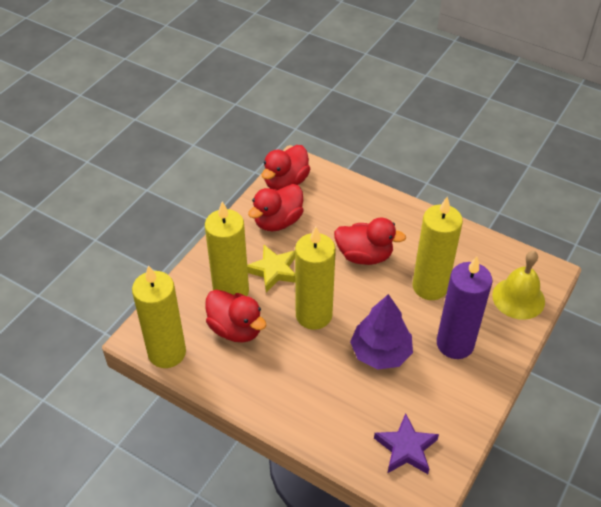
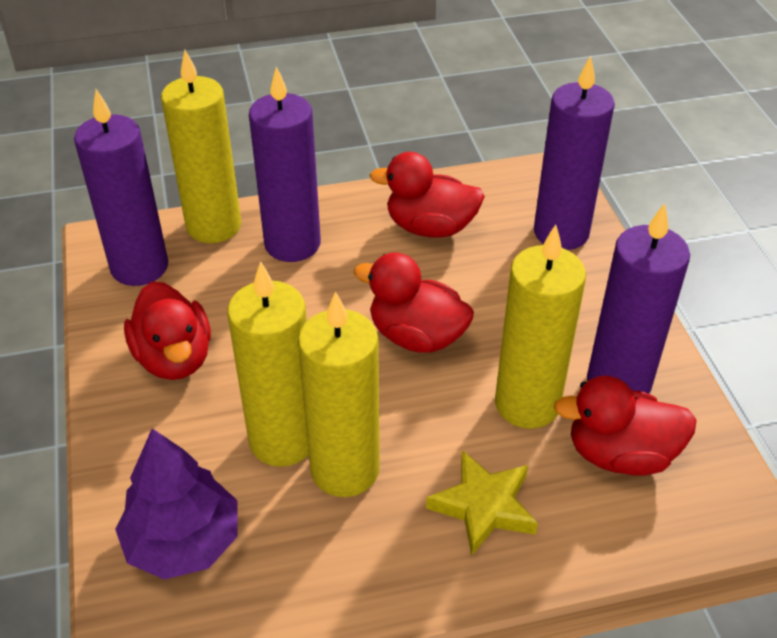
purple candle: [437,256,492,359] = 1 -> [74,89,168,286] [249,67,321,262] [534,56,615,250] [587,203,690,394] = 4
purple star: [374,413,439,474] = 1 -> none = 0
yellow bell: [492,251,545,320] = 1 -> none = 0

